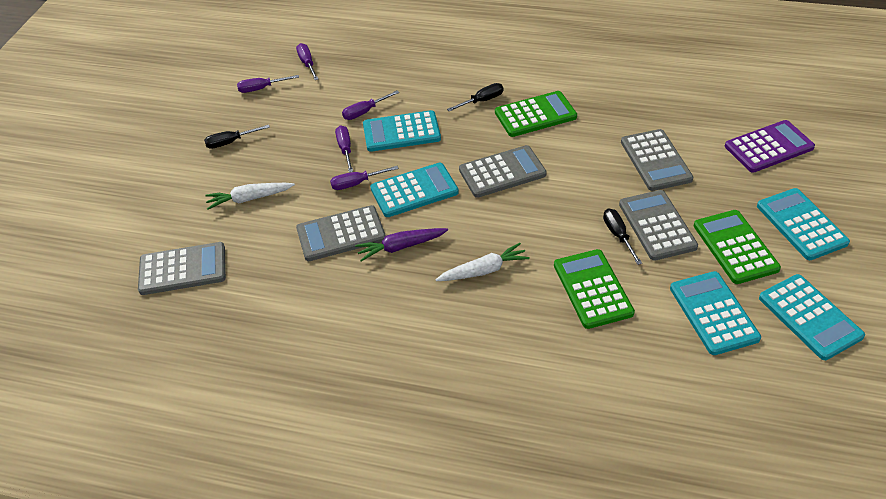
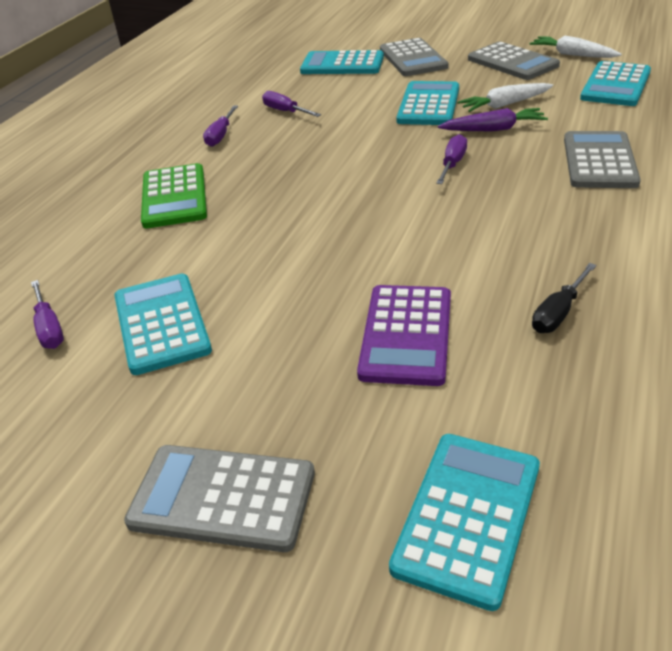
black screwdriver: [204,125,270,149] [447,83,503,111] [603,208,642,265] = 3 -> [532,263,596,333] = 1
green calculator: [495,91,577,137] [554,249,635,329] [694,210,781,284] = 3 -> [141,163,207,229] = 1
grey calculator: [138,242,226,295] [296,205,386,261] [459,145,547,198] [619,190,698,261] [621,129,693,191] = 5 -> [124,445,315,552] [380,38,449,76] [468,42,560,80] [564,131,641,188] = 4
purple screwdriver: [237,75,299,93] [296,43,318,80] [330,166,399,190] [335,125,353,172] [342,90,399,120] = 5 -> [31,280,64,349] [203,105,238,147] [262,91,321,117] [436,134,467,184] = 4

